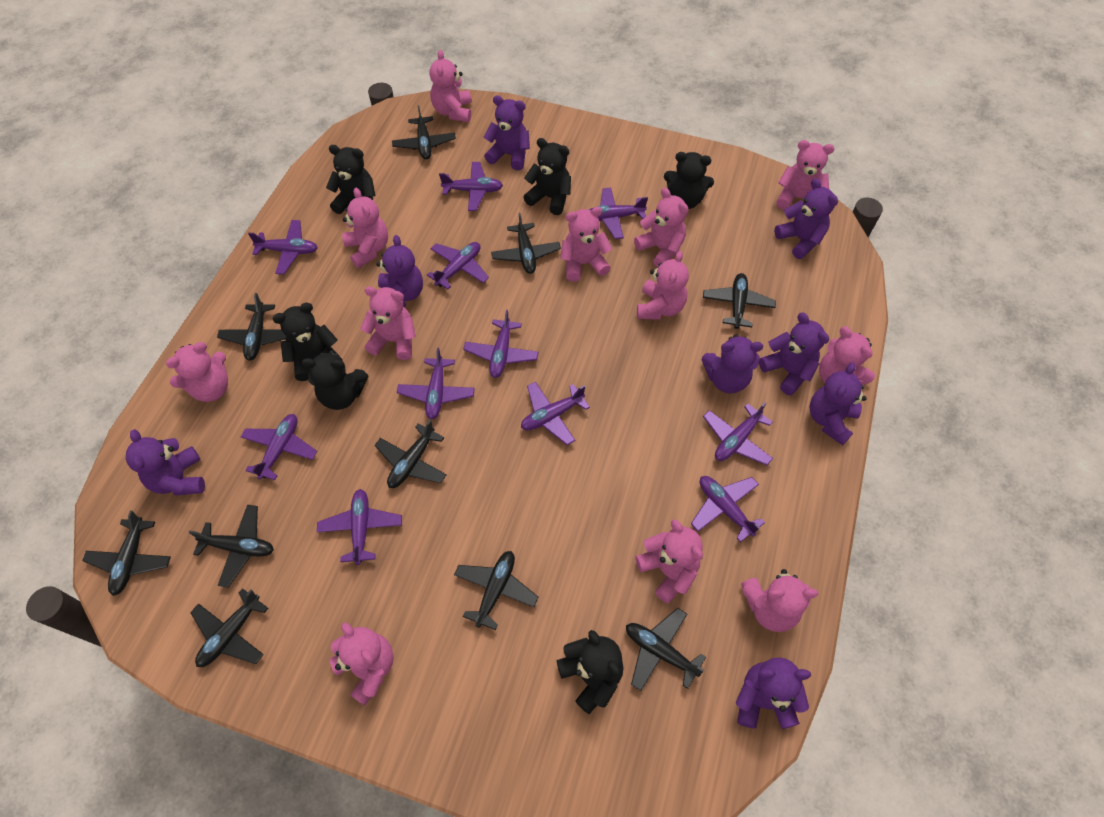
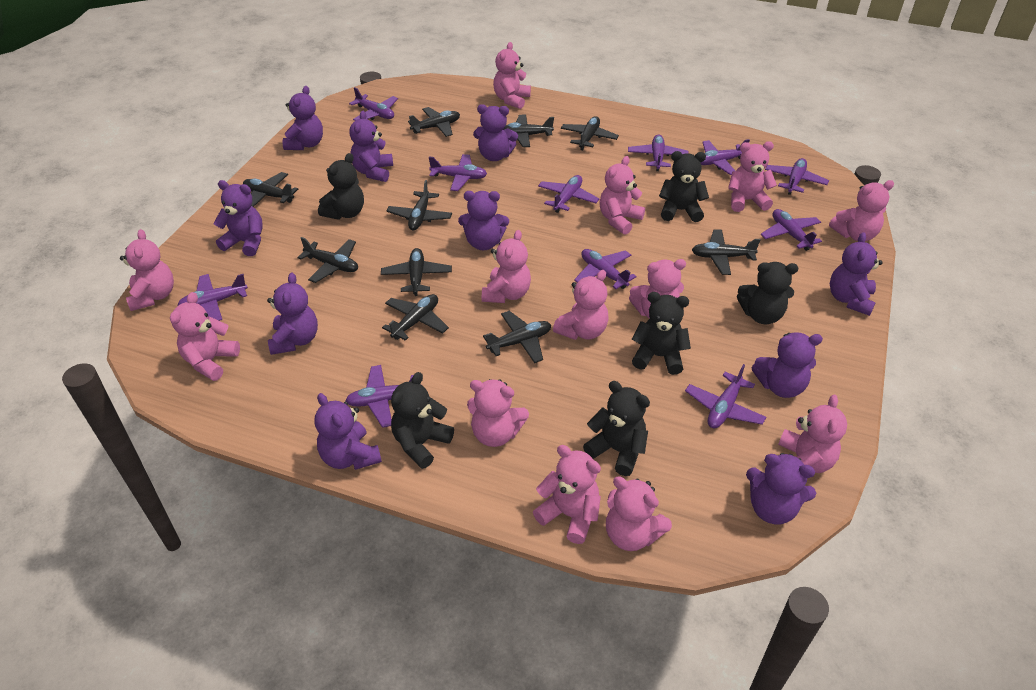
pink teddy bear: [166,342,228,402] [329,623,393,706] [342,188,388,268] [360,287,416,360] [429,50,471,122] [560,207,612,282] [634,188,688,268] [635,519,703,604] [637,251,689,320] [741,569,818,632] [776,140,834,210] [819,326,875,385] = 12 -> [120,229,174,311] [170,292,240,381] [467,379,529,447] [482,230,531,303] [493,42,531,109] [533,445,601,544] [553,270,609,340] [600,156,645,235] [606,477,672,551] [629,259,686,319] [728,141,777,212] [778,395,847,473] [829,180,894,241] = 13
purple teddy bear: [126,429,205,495] [376,235,423,307] [484,96,530,170] [701,334,763,393] [736,657,811,729] [759,313,829,395] [774,178,838,259] [809,363,867,445] = 8 -> [213,180,263,256] [267,273,318,355] [282,86,323,150] [315,393,382,470] [349,111,393,182] [458,191,509,250] [473,104,518,161] [746,453,816,525] [752,333,823,398] [830,232,883,316] = 10

